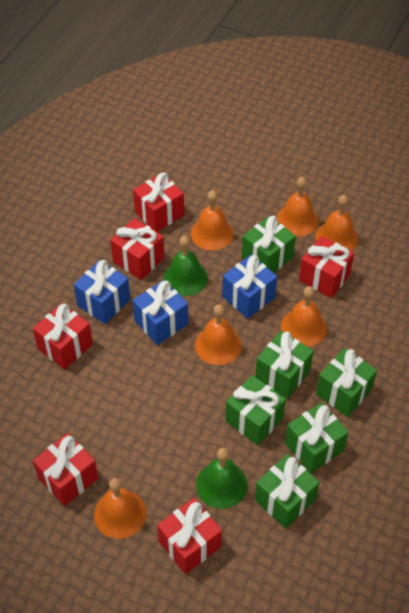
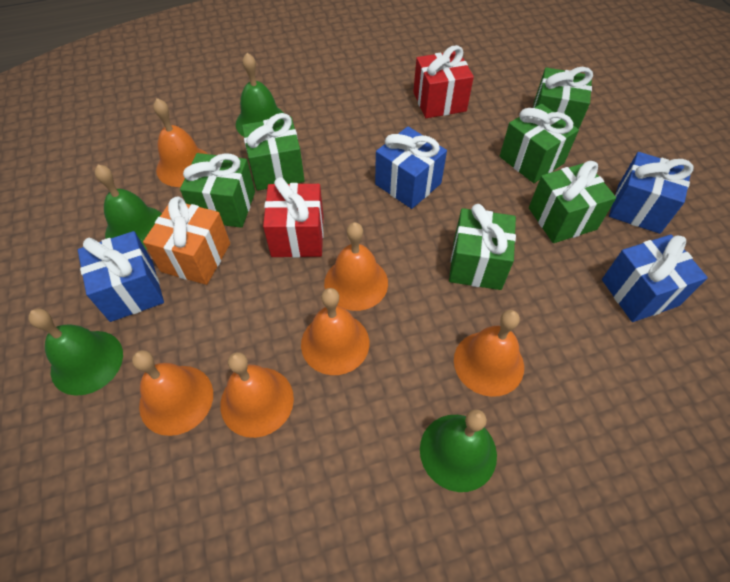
blue gift: [73,260,130,324] [133,280,188,345] [222,255,277,319] = 3 -> [78,231,164,322] [375,126,447,209] [602,234,708,322] [609,152,693,234] = 4
green bell: [163,236,208,296] [196,448,248,509] = 2 -> [28,309,123,396] [94,165,162,250] [236,53,284,137] [420,409,497,492] = 4
orange gift: none = 0 -> [143,196,230,285] = 1
red gift: [33,303,93,370] [33,433,98,506] [110,218,164,280] [133,172,184,232] [157,498,222,574] [299,236,354,298] = 6 -> [263,177,324,258] [413,45,474,118] = 2

